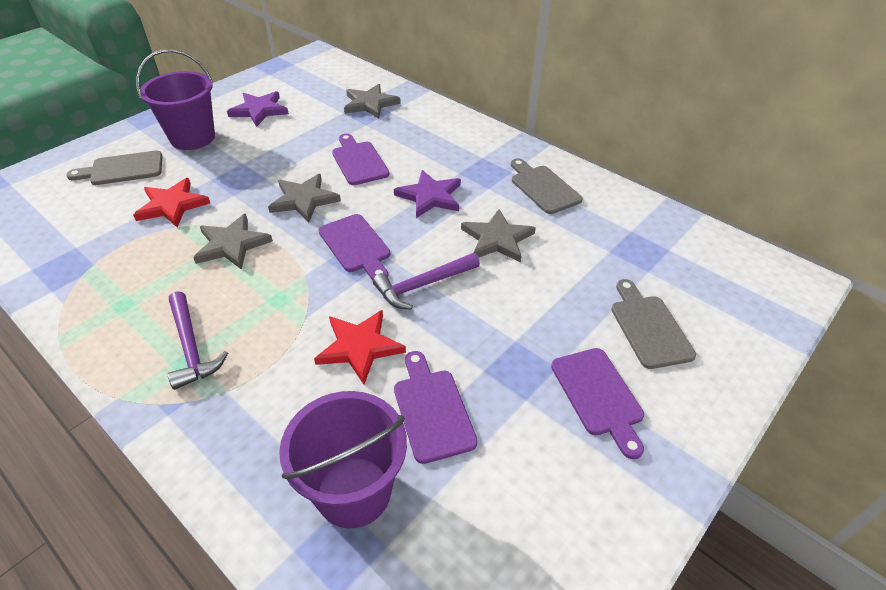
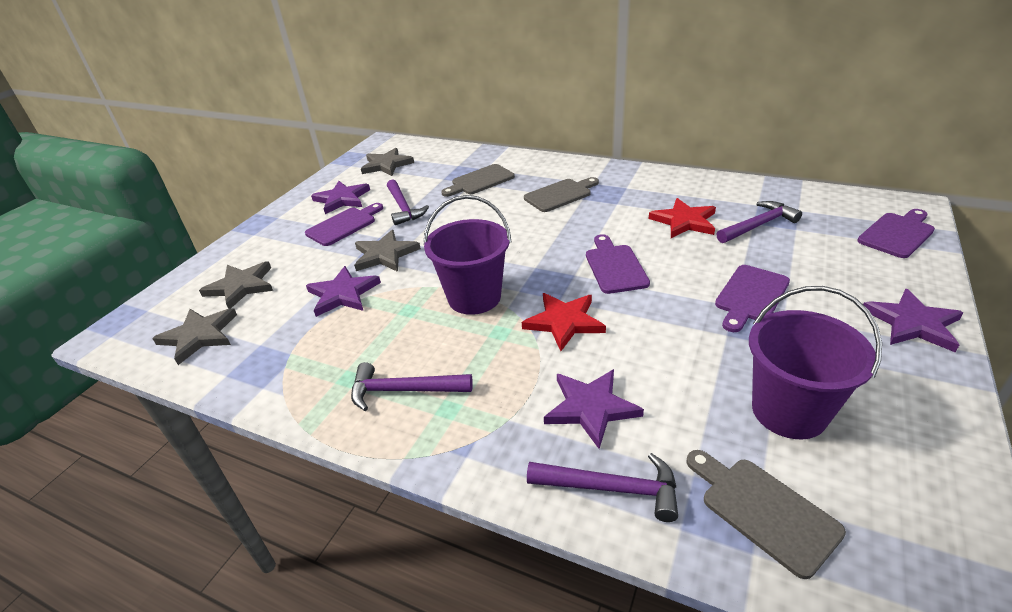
purple hammer: [168,291,228,390] [373,253,480,310] = 2 -> [351,362,473,411] [387,179,429,225] [527,453,678,522] [716,201,802,243] = 4
purple star: [227,91,289,127] [394,170,461,218] = 2 -> [306,266,381,317] [311,181,370,214] [544,369,644,449] [863,289,964,352] = 4

